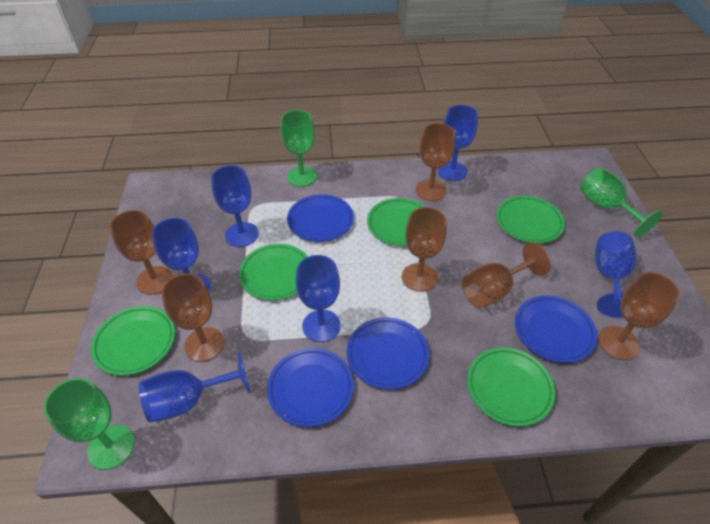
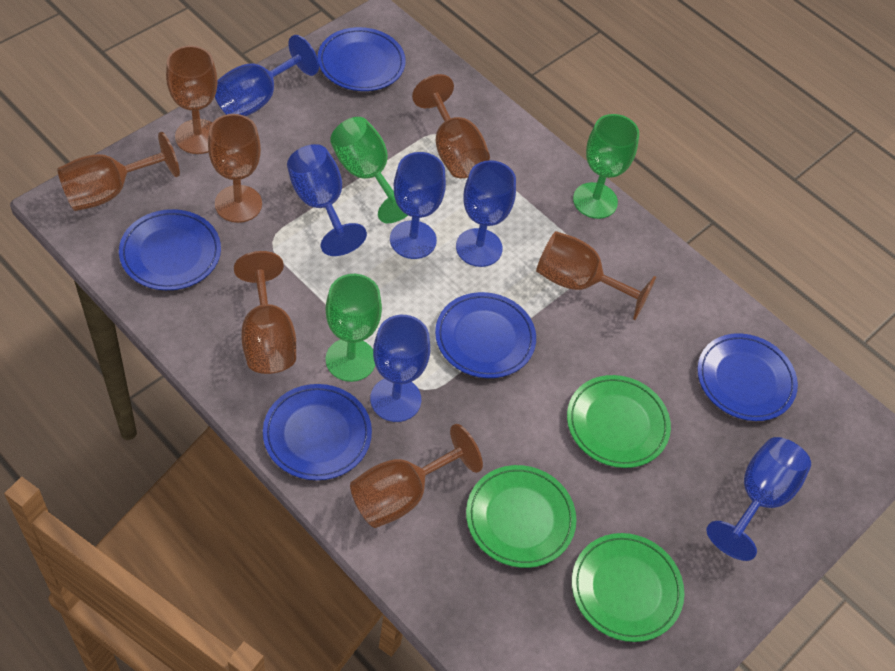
blue plate: [267,348,354,427] [287,194,354,242] [346,317,429,390] [515,296,597,363] = 4 -> [119,209,221,290] [263,384,372,480] [318,27,406,91] [435,292,536,378] [697,333,798,421] = 5
brown goblet: [109,210,173,295] [161,273,224,362] [402,207,447,292] [416,123,455,201] [462,242,551,308] [598,272,679,360] = 6 -> [57,132,180,211] [166,46,217,154] [208,114,262,223] [234,251,296,374] [350,424,483,528] [412,74,490,178] [536,231,656,320] = 7
green plate: [91,306,175,376] [239,244,308,300] [367,198,425,246] [467,347,555,426] [496,196,565,243] = 5 -> [466,465,576,568] [567,375,671,468] [572,533,684,642] = 3

